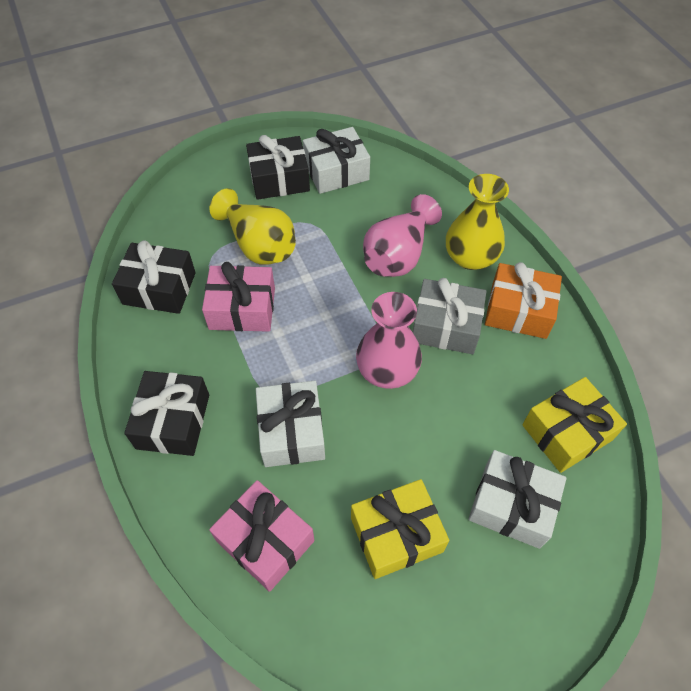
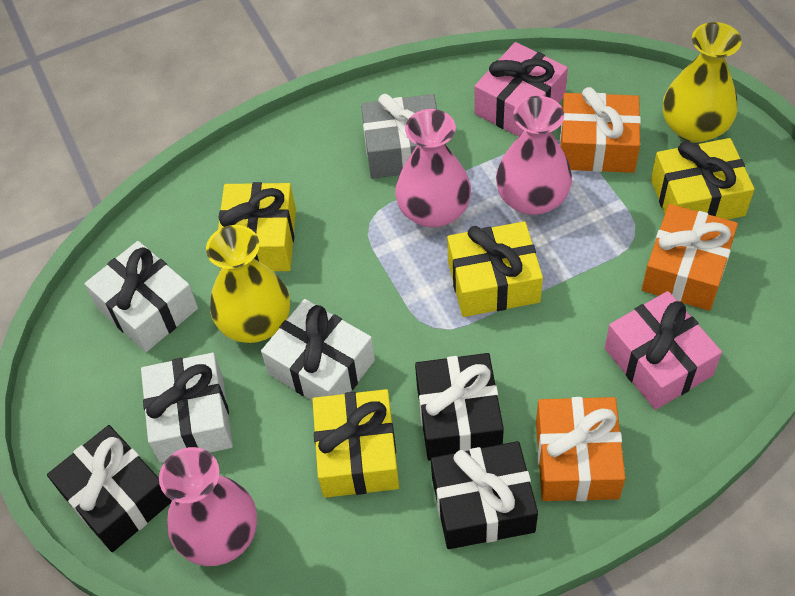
orange gift: [485,262,562,339] = 1 -> [536,397,625,501] [559,87,641,173] [642,204,738,311] = 3
pink vase: [356,292,422,389] [363,194,442,277] = 2 -> [159,447,257,566] [395,109,471,227] [496,96,572,215] = 3
yellow gift: [351,479,449,579] [522,377,627,473] = 2 -> [218,182,296,271] [312,389,399,498] [447,221,543,317] [651,138,755,220] = 4

